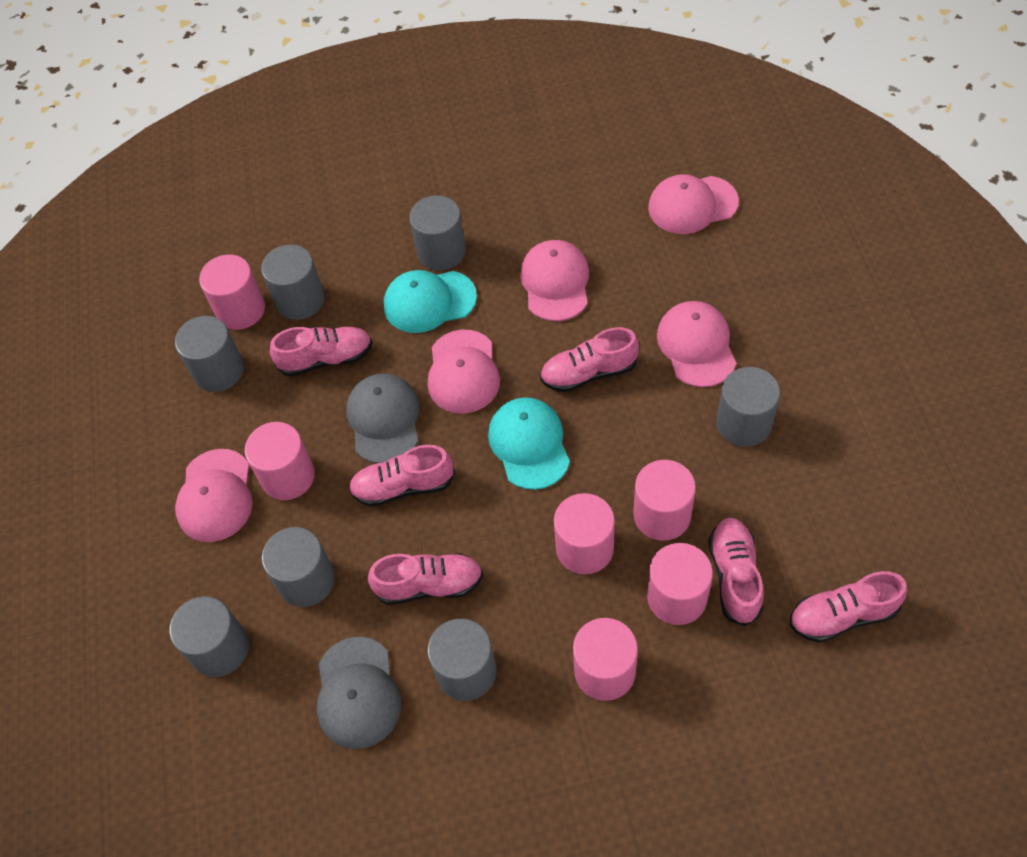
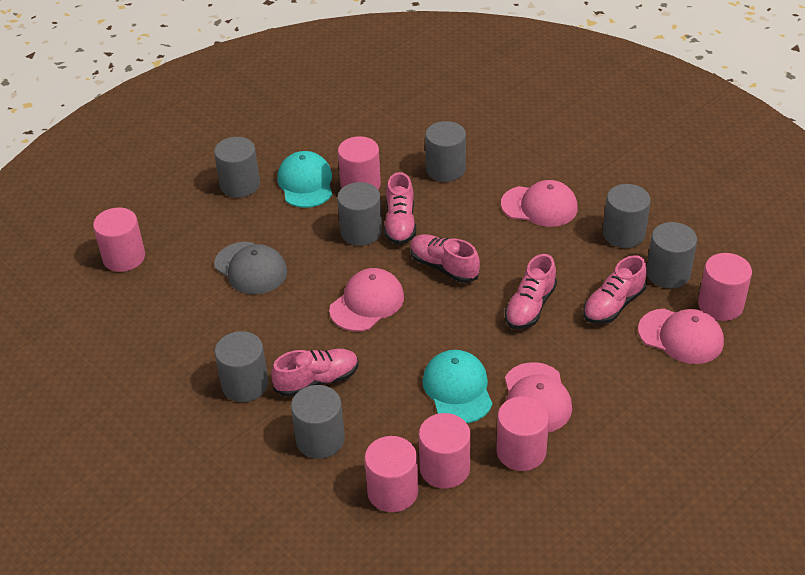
grey cap: [317,637,401,749] [346,373,420,463] = 2 -> [214,242,287,294] = 1
pink cap: [175,449,253,542] [428,330,500,414] [520,240,589,321] [648,174,739,234] [657,301,736,387] = 5 -> [329,268,404,331] [501,180,578,227] [505,362,572,432] [638,308,724,364] = 4
pink shoe: [270,327,373,377] [349,445,455,507] [368,553,483,605] [540,327,639,392] [709,518,764,626] [790,571,908,642] = 6 -> [271,349,359,397] [384,172,416,245] [410,234,480,283] [505,254,557,329] [583,255,647,324] = 5

